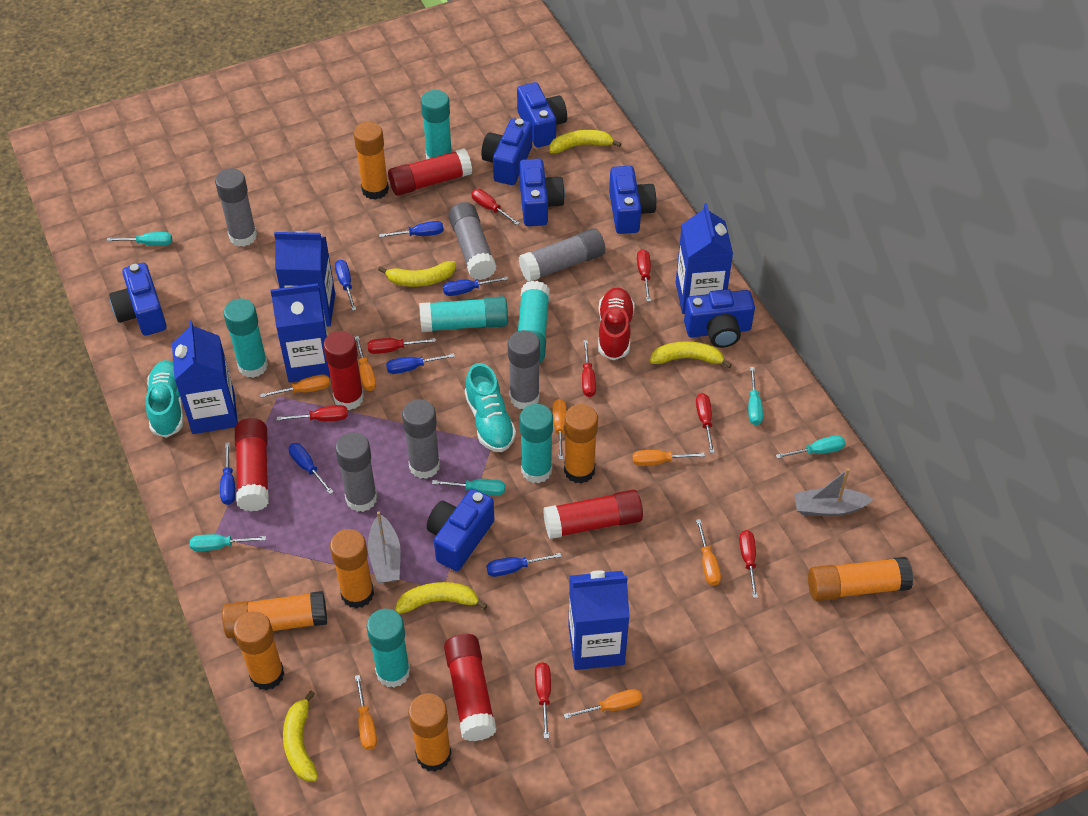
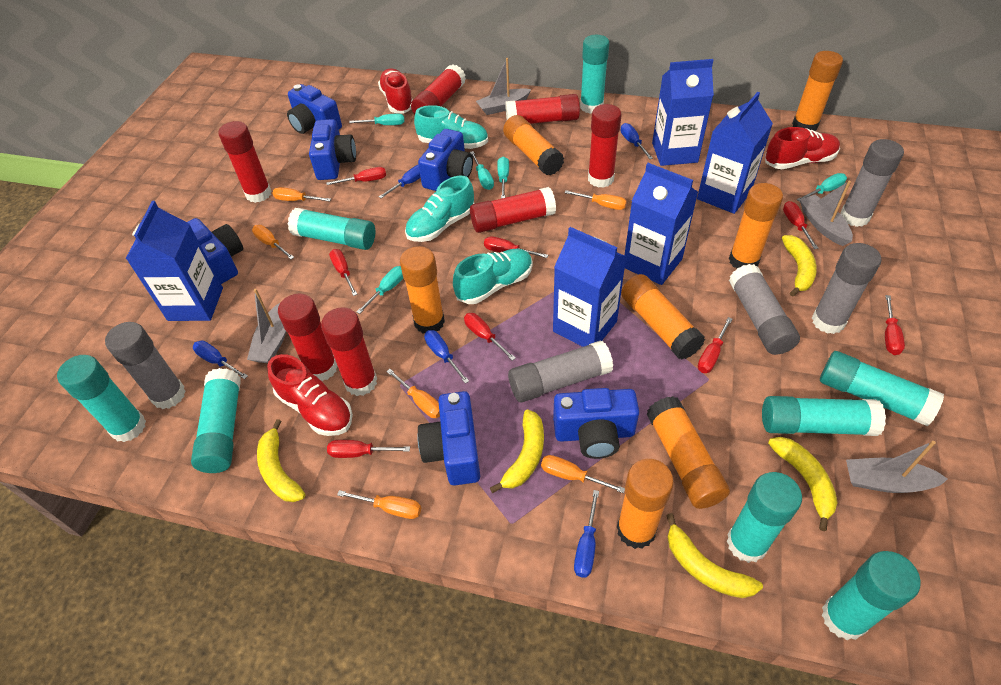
blue camera: [109,263,167,336] [427,489,494,571] [481,118,532,185] [517,82,567,147] [519,159,565,226] [609,166,657,234] [684,289,755,348] = 7 -> [187,218,243,284] [287,84,342,134] [309,119,356,180] [417,391,480,486] [418,129,473,191] [553,388,639,459] = 6
blue screwdriver: [220,442,235,505] [289,443,333,494] [335,260,356,311] [379,221,444,237] [386,353,455,374] [443,276,509,296] [486,553,562,577] = 7 -> [193,340,248,379] [379,165,421,198] [424,330,469,384] [574,490,599,578] [621,123,653,159] = 5
grey boat: [368,511,401,583] [794,468,873,516] = 2 -> [247,289,286,363] [476,58,531,115] [800,181,853,246] [846,441,948,493] = 4
grey glue stick: [215,168,257,247] [335,432,377,512] [402,399,440,479] [448,202,496,280] [508,330,540,409] [519,228,605,282] = 6 -> [105,322,186,409] [508,341,613,402] [729,264,800,355] [812,243,881,334] [840,139,904,227] = 5
orange screwdriver: [260,374,330,398] [355,336,376,391] [355,675,377,750] [552,399,567,460] [564,689,642,719] [633,450,705,466] [696,519,721,586] = 7 -> [252,225,294,259] [272,187,331,202] [337,490,421,519] [386,369,440,418] [541,455,625,493] [565,190,627,210] = 6
red glue stick: [235,418,269,511] [323,331,364,410] [388,148,472,196] [444,634,497,741] [543,490,643,539] = 5 -> [218,121,272,203] [278,294,338,381] [321,307,377,396] [411,64,466,115] [470,187,556,233] [506,94,580,124] [588,104,622,188] = 7
red shoe: [598,288,635,360] = 1 -> [267,354,353,436] [378,68,413,113] [765,127,840,169] = 3
turquoise glue stick: [223,298,268,378] [366,609,410,688] [419,296,508,332] [421,90,452,160] [518,281,550,363] [520,404,553,483] = 6 -> [57,355,146,442] [191,368,241,473] [288,208,375,250] [580,35,609,114] [726,472,802,563] [762,396,886,436] [820,351,944,426] [822,551,921,640] = 8
turquoise shoe: [146,360,183,438] [465,363,516,452] = 2 -> [405,176,475,242] [414,105,488,149] [453,249,533,304] = 3

